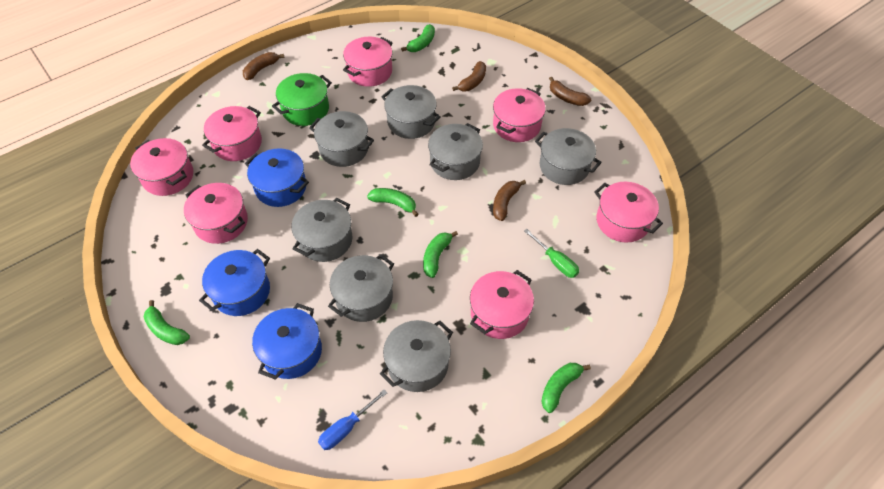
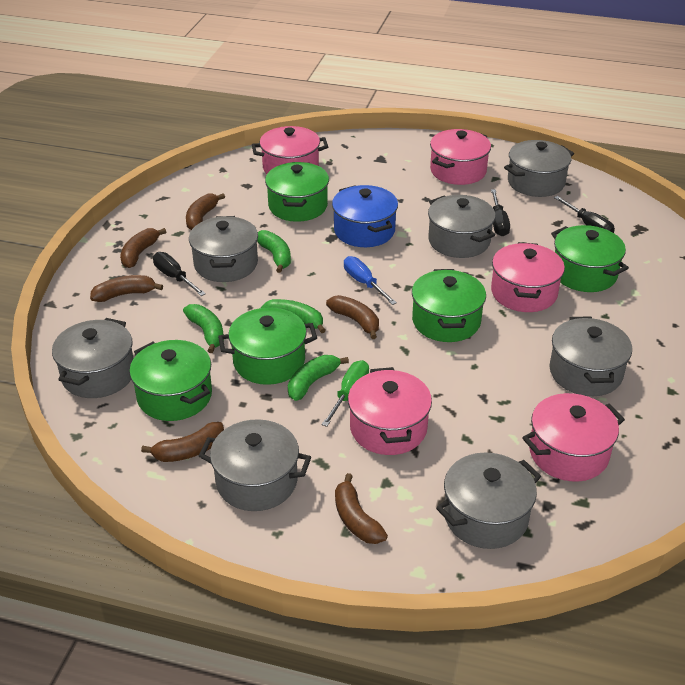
black screwdriver: none = 0 -> [153,252,206,296] [491,189,510,236] [554,196,615,233] = 3
blue pot: [199,249,270,316] [245,148,309,207] [252,303,322,380] = 3 -> [332,185,398,247] = 1
brown banana: [243,52,284,80] [452,61,486,91] [493,180,526,221] [549,77,592,106] = 4 -> [90,275,163,302] [120,228,166,268] [141,422,224,462] [186,193,225,230] [326,295,379,339] [335,473,388,544] = 6
green banana: [144,300,190,345] [367,188,419,217] [401,24,435,52] [423,231,458,278] [541,363,591,413] = 5 -> [183,304,224,353] [257,230,291,273] [261,299,326,333] [288,355,349,401] = 4
green pot: [272,73,332,126] = 1 -> [129,340,212,421] [218,307,317,385] [265,162,329,222] [412,269,486,342] [551,225,629,292] = 5
pink pot: [130,138,193,196] [184,183,248,244] [202,106,262,161] [343,37,393,87] [470,270,534,339] [493,88,546,142] [594,182,663,243] = 7 -> [252,126,328,174] [348,367,432,455] [430,129,491,185] [491,242,565,312] [522,393,625,482] = 5

